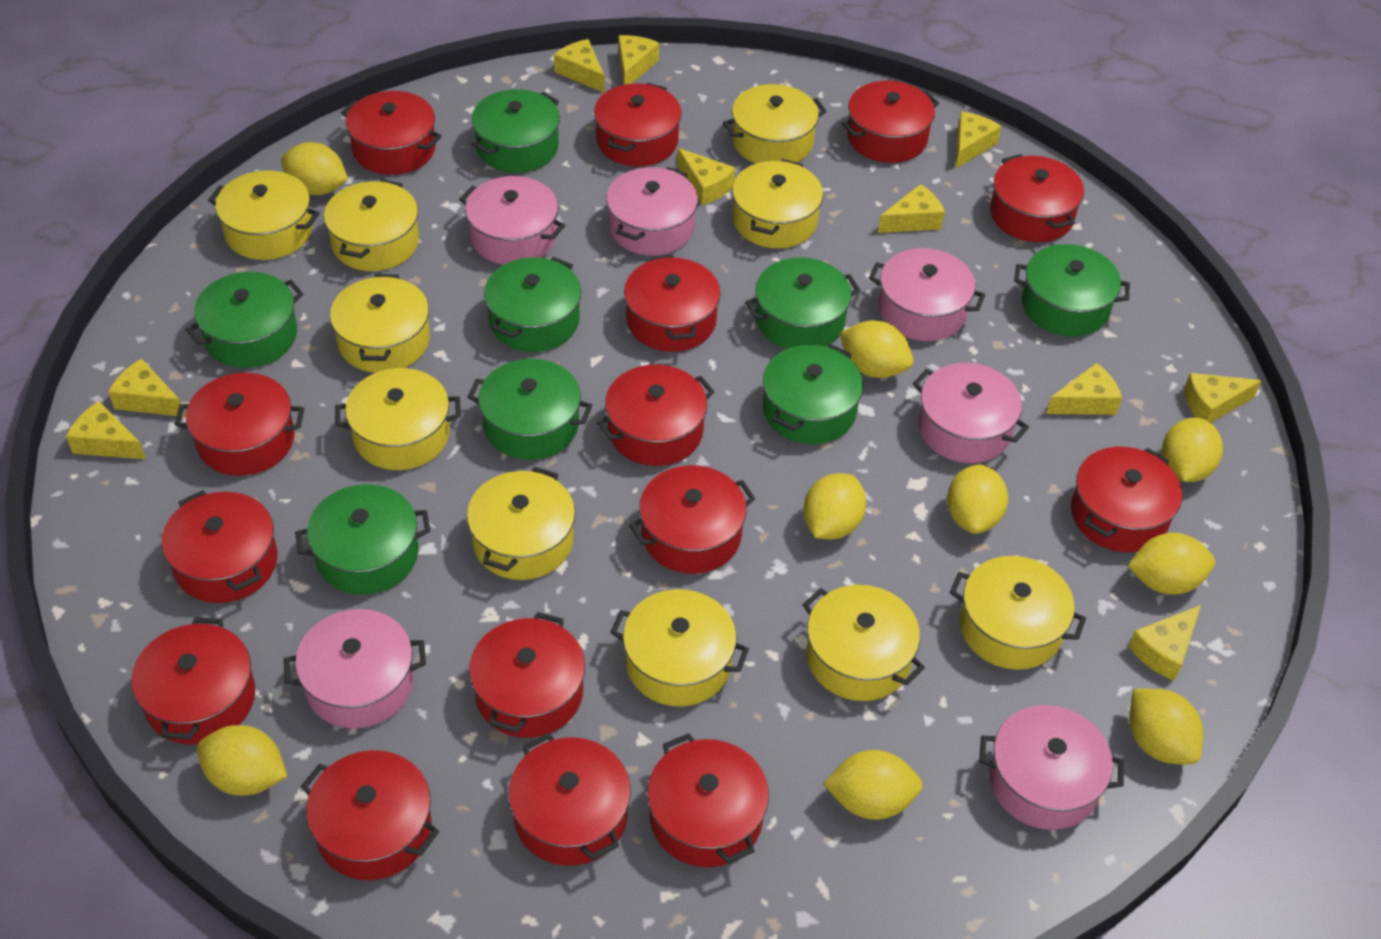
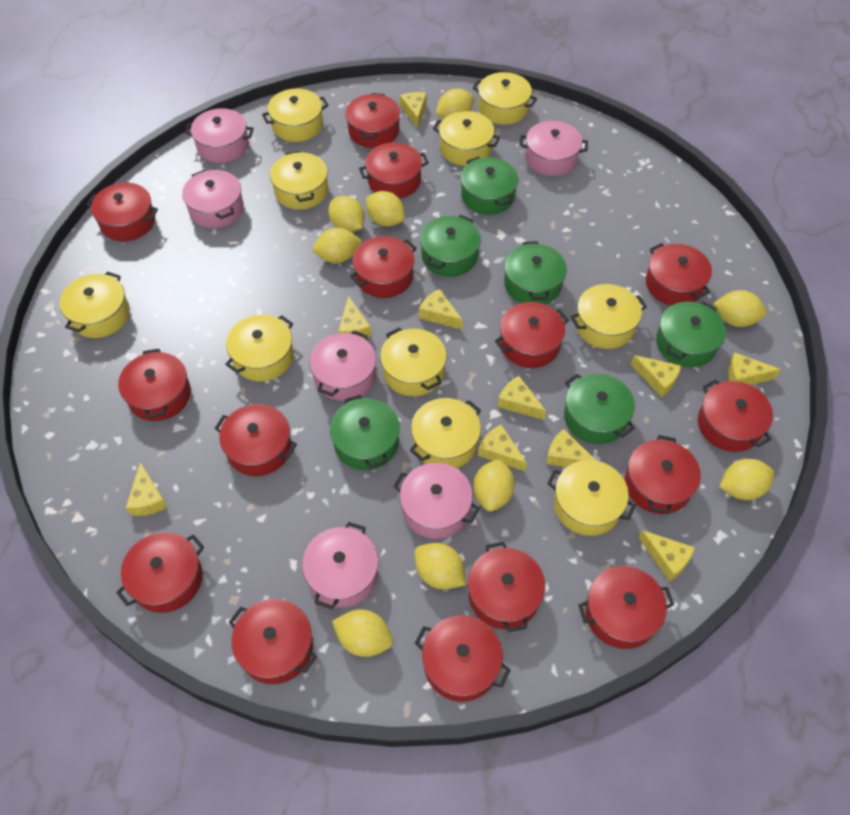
green pot: [186,272,304,368] [295,484,430,595] [468,359,593,460] [471,89,560,173] [484,257,581,352] [745,257,860,349] [763,344,863,444] [1014,244,1130,336] = 8 -> [330,395,400,470] [420,215,481,277] [461,157,519,215] [504,241,567,304] [564,374,635,444] [656,301,726,368] = 6

